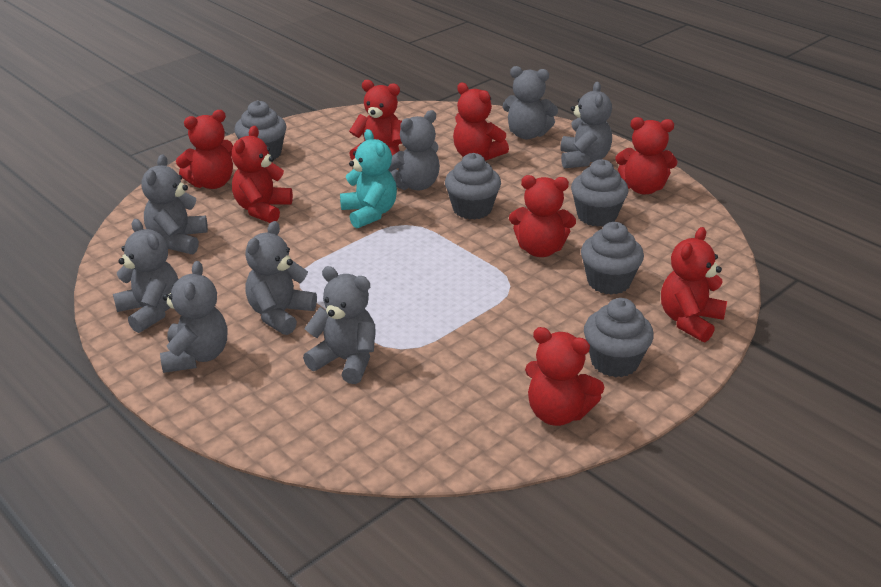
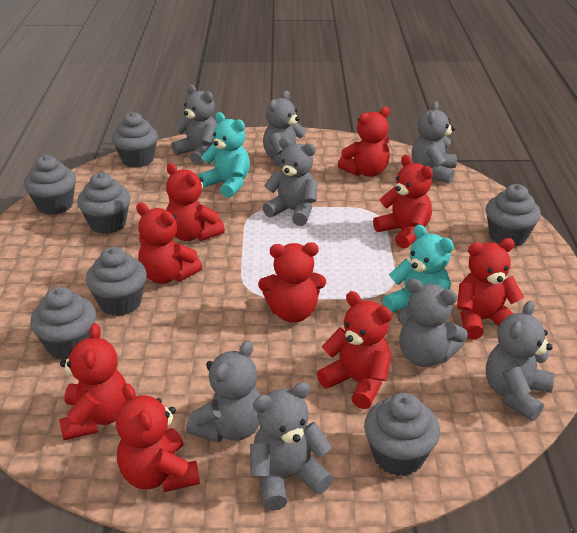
grey cupcake: [234,100,287,160] [445,153,501,220] [571,159,628,227] [581,222,644,295] [584,298,654,377] = 5 -> [24,155,76,215] [30,287,96,360] [77,172,131,234] [86,247,147,316] [112,112,158,168] [364,393,440,476] [486,184,541,247] = 7
red teddy bear: [176,110,233,189] [232,126,293,223] [349,80,402,160] [453,83,509,160] [509,175,576,257] [525,327,604,426] [615,117,677,195] [661,227,727,342] = 8 -> [59,323,127,440] [116,383,200,492] [136,203,202,284] [166,163,225,241] [258,242,326,323] [317,291,392,409] [338,107,390,177] [373,155,433,249] [457,238,524,340] = 9
turquoise teddy bear: [340,129,397,229] = 1 -> [198,112,250,198] [383,225,454,313] = 2

